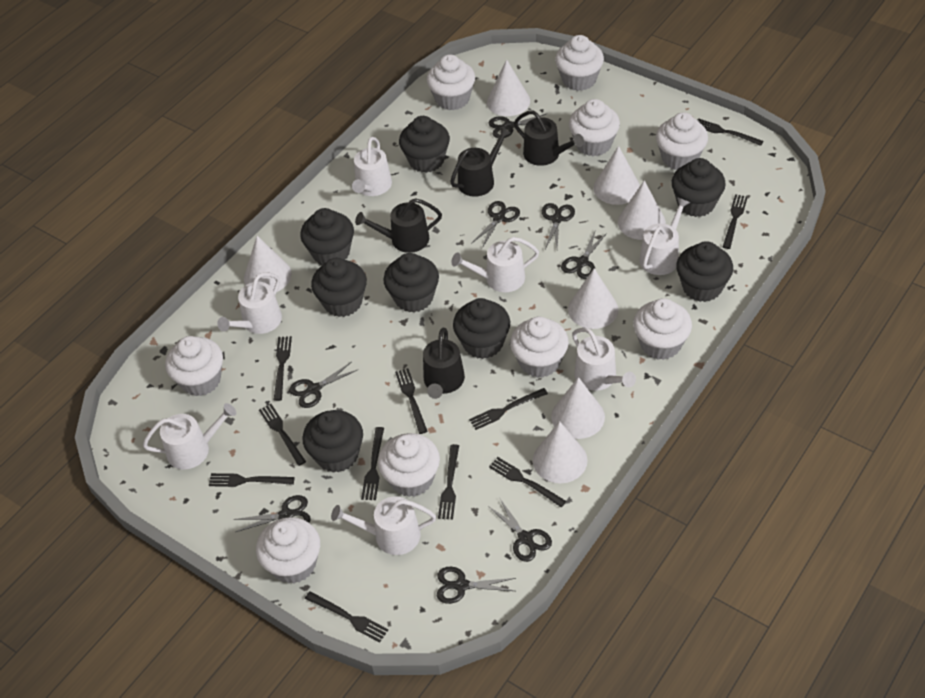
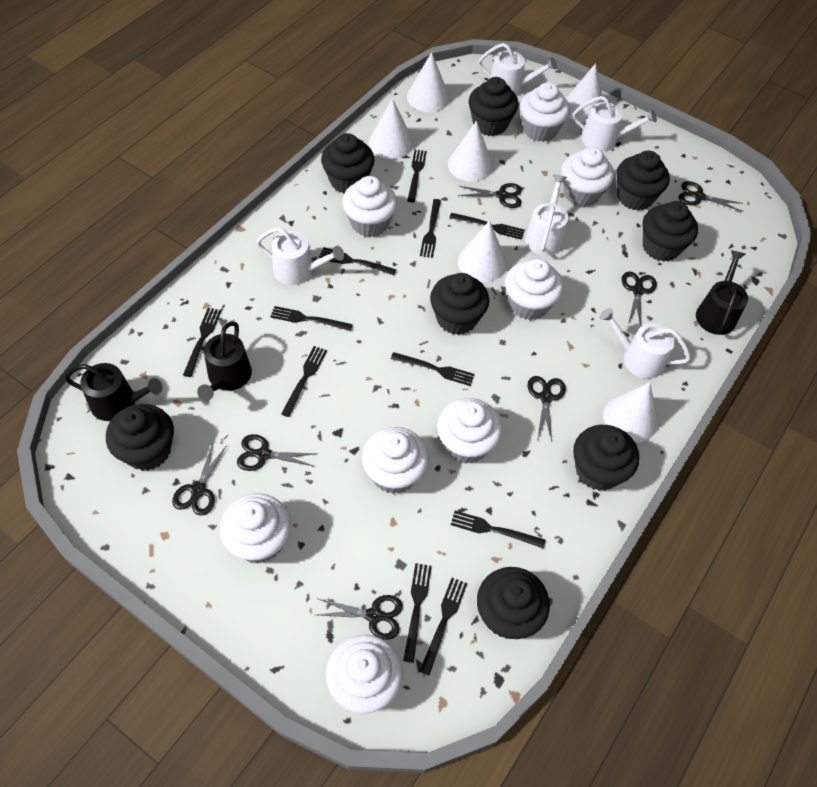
black scissors: [234,495,311,532] [289,362,359,408] [437,567,516,604] [471,201,520,248] [488,499,552,562] [489,114,546,138] [542,203,575,249] [561,232,607,279] = 8 -> [172,443,227,516] [237,434,318,471] [316,595,403,640] [458,183,522,208] [527,376,566,441] [622,271,657,325] [678,181,743,211] = 7
black watering can: [355,198,442,253] [423,328,465,399] [450,127,511,197] [514,110,584,166] = 4 -> [65,363,163,421] [197,321,252,401] [696,250,748,335] = 3
white cone: [244,236,292,292] [487,59,530,116] [533,421,588,483] [551,377,605,439] [568,269,618,329] [594,146,640,205] [618,180,666,240] = 7 -> [369,98,414,159] [407,52,450,112] [448,121,493,182] [458,221,507,282] [566,63,603,123] [603,382,658,442] = 6
white cupcake: [165,336,223,396] [256,517,320,584] [378,433,440,497] [427,54,475,110] [510,316,569,378] [555,35,604,91] [569,99,620,156] [633,298,692,360] [656,112,708,170] = 9 -> [220,493,291,564] [326,634,403,714] [342,176,397,237] [362,427,429,494] [437,398,502,464] [505,259,563,320] [520,82,570,142] [561,147,614,207] = 8
white watering can: [143,403,236,469] [217,273,282,334] [331,496,436,555] [352,137,392,196] [451,237,539,292] [572,328,636,391] [639,197,690,275] = 7 -> [256,227,344,285] [478,43,557,96] [525,174,568,255] [573,96,657,151] [599,308,691,379] = 5

